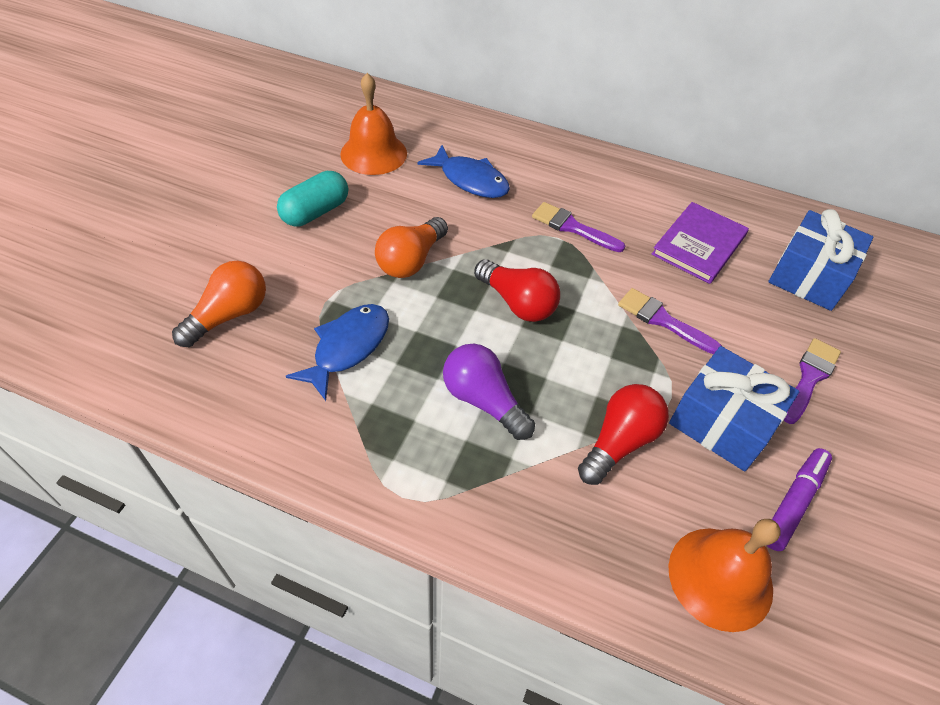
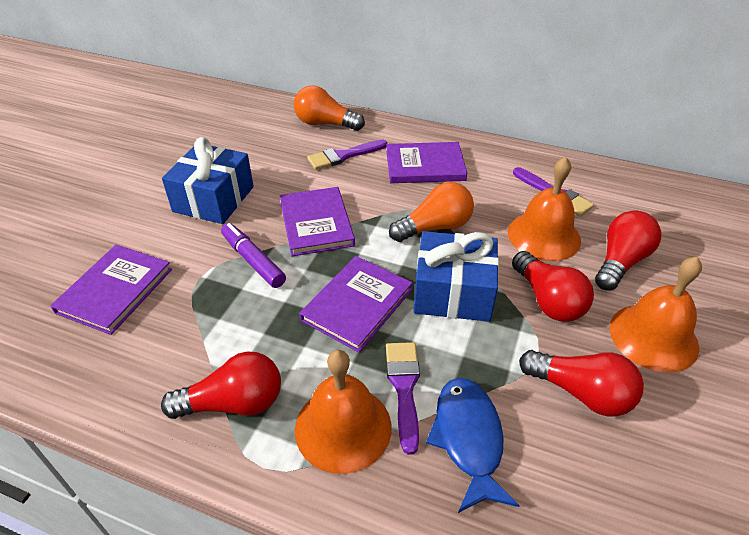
blue fish: [286,304,389,401] [418,145,510,198] = 2 -> [426,378,520,513] = 1
orange bell: [340,73,407,175] [668,519,781,632] = 2 -> [295,350,392,474] [508,157,581,261] [609,257,702,372] = 3
purple book: [652,202,749,284] = 1 -> [50,245,172,335] [280,187,355,256] [299,256,413,352] [386,142,467,183] = 4
purple light bulb: [443,344,535,440] = 1 -> none = 0
red light bulb: [474,259,560,322] [578,384,669,485] = 2 -> [161,352,281,419] [512,251,594,322] [519,350,644,417] [595,210,661,291] = 4
turquoise capsule: [277,171,348,226] = 1 -> none = 0

